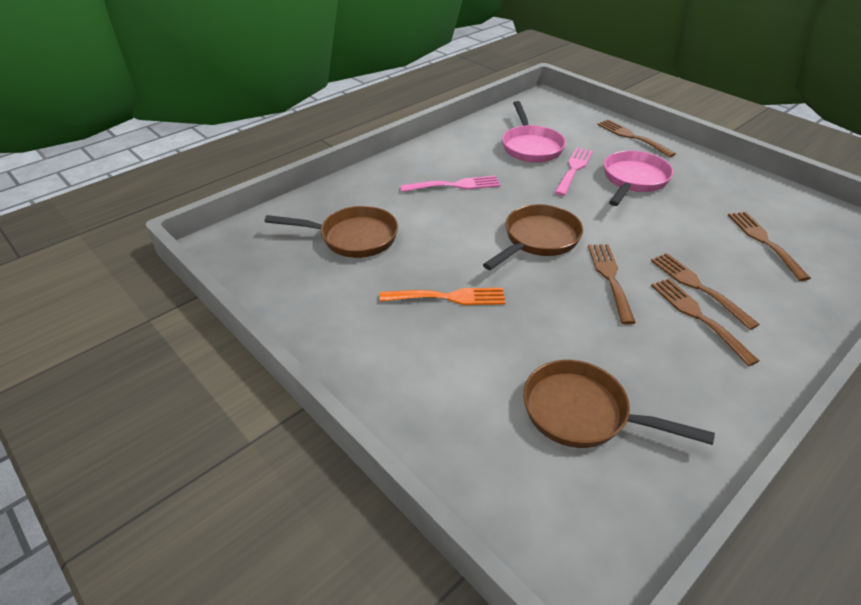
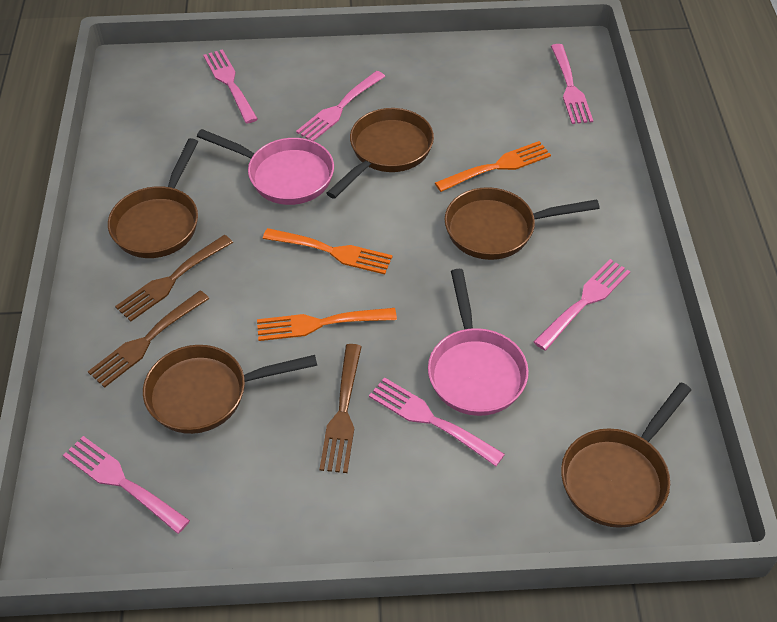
brown fork: [588,244,636,325] [597,120,676,157] [651,253,760,330] [651,278,759,366] [728,212,811,281] = 5 -> [88,290,209,388] [115,235,233,322] [320,344,362,473] = 3
brown pan: [265,206,398,258] [483,204,583,270] [523,360,715,448] = 3 -> [108,138,198,258] [143,345,317,434] [327,108,434,199] [444,187,600,260] [561,382,691,528] = 5
orange fork: [380,288,505,305] = 1 -> [257,308,397,341] [263,228,393,275] [435,141,551,192] = 3
pink fork: [400,176,500,192] [554,148,593,196] = 2 -> [63,436,190,534] [203,49,258,124] [296,71,386,141] [369,377,505,466] [534,259,631,351] [551,44,593,124] = 6

